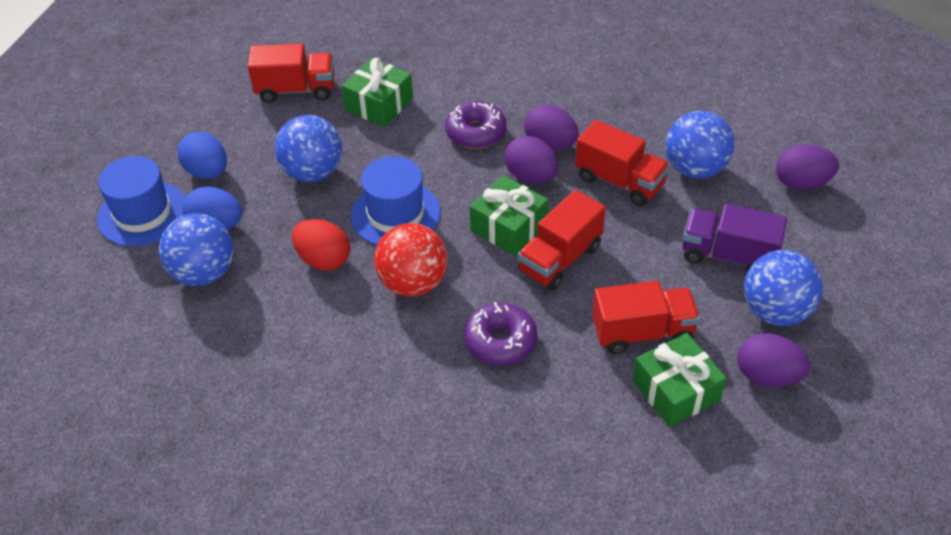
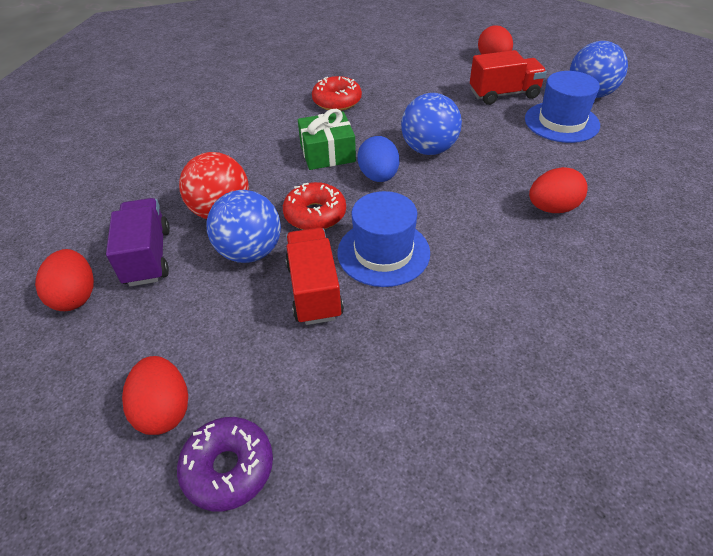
blue ball: [159,213,234,286] [275,115,342,182] [666,111,735,179] [744,250,823,326] = 4 -> [207,190,281,263] [401,93,462,155] [570,41,628,98] = 3
blue egg: [178,132,227,179] [182,186,242,230] = 2 -> [357,136,399,182] = 1
green gift: [342,58,413,127] [470,175,548,256] [633,333,726,427] = 3 -> [298,109,356,170] = 1
purple donut: [445,101,507,149] [464,302,537,366] = 2 -> [177,417,273,511] = 1
purple egg: [505,136,559,183] [524,105,579,150] [737,333,810,387] [776,144,839,190] = 4 -> none = 0
red donut: none = 0 -> [283,182,346,230] [312,76,362,111] = 2
red egg: [292,219,350,271] = 1 -> [35,249,94,311] [122,356,188,435] [478,25,513,54] [529,167,588,213] = 4
red truck: [248,43,334,103] [518,190,606,291] [575,120,670,206] [592,281,700,354] = 4 -> [285,228,344,325] [470,50,547,105] = 2

